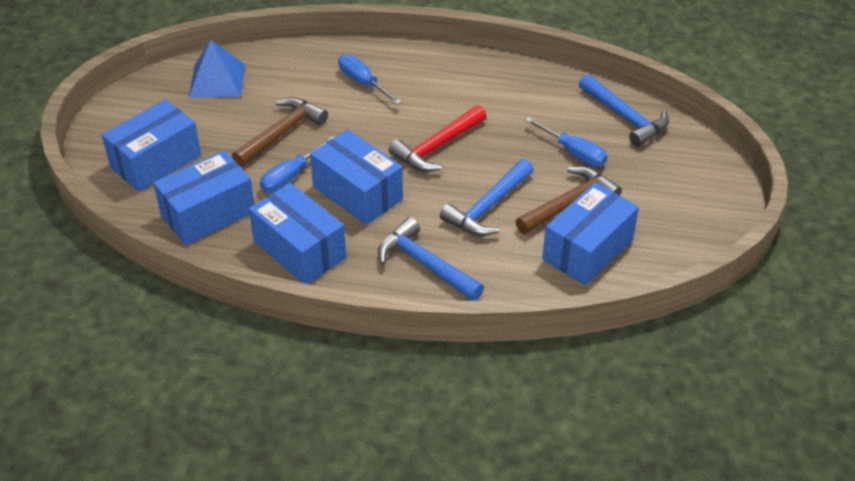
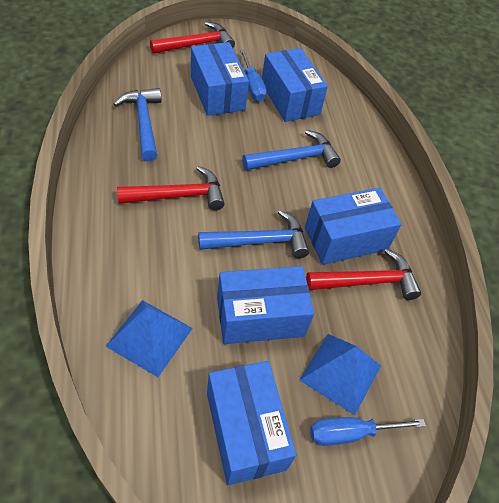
blue pyramid: [189,40,245,98] = 1 -> [106,300,193,377] [299,334,381,415] = 2
blue screwdriver: [260,136,334,193] [338,54,402,104] [525,117,608,167] = 3 -> [240,49,267,101] [310,417,426,446] = 2
brown hammer: [232,97,328,167] [515,166,622,235] = 2 -> none = 0
red hammer: [389,105,487,172] = 1 -> [117,166,225,210] [150,22,235,54] [306,248,421,300] = 3

